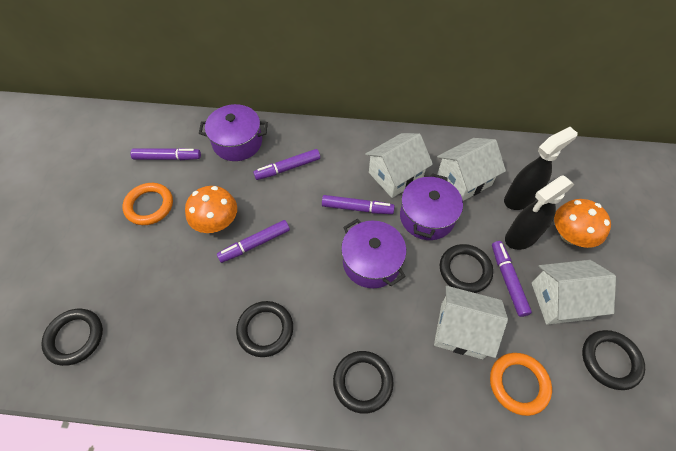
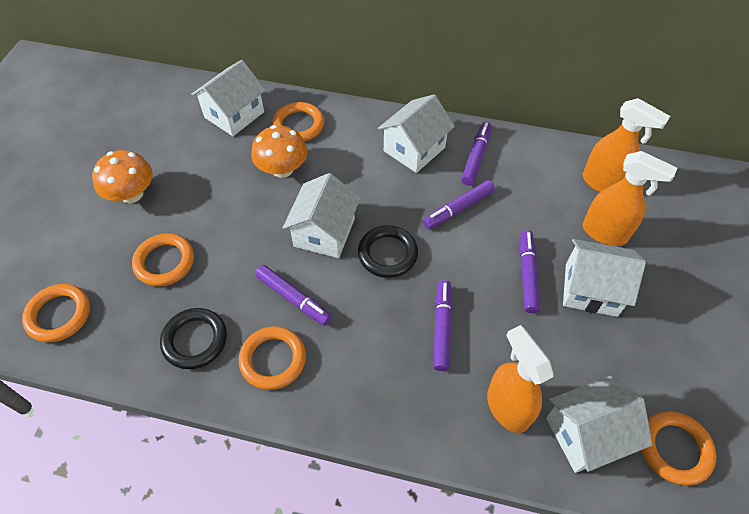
black ring: [41,309,103,366] [236,301,293,357] [333,351,394,414] [440,244,493,293] [582,330,645,390] = 5 -> [160,308,227,369] [358,225,418,278] = 2
black spray bottle: [504,127,578,210] [505,175,574,250] = 2 -> none = 0
orange ring: [122,183,173,225] [490,353,552,416] = 2 -> [22,284,90,342] [132,233,194,287] [239,326,306,390] [272,102,324,141] [642,411,717,486] = 5
orange spray bottle: none = 0 -> [487,325,554,433] [583,98,670,192] [583,151,677,246] = 3
purple pot: [199,104,268,161] [341,219,406,288] [400,173,463,240] = 3 -> none = 0
white house: [365,133,433,198] [434,286,508,359] [437,138,506,201] [532,260,616,325] = 4 -> [191,60,265,136] [283,173,360,258] [378,94,455,173] [546,376,653,473] [563,239,646,317] = 5

